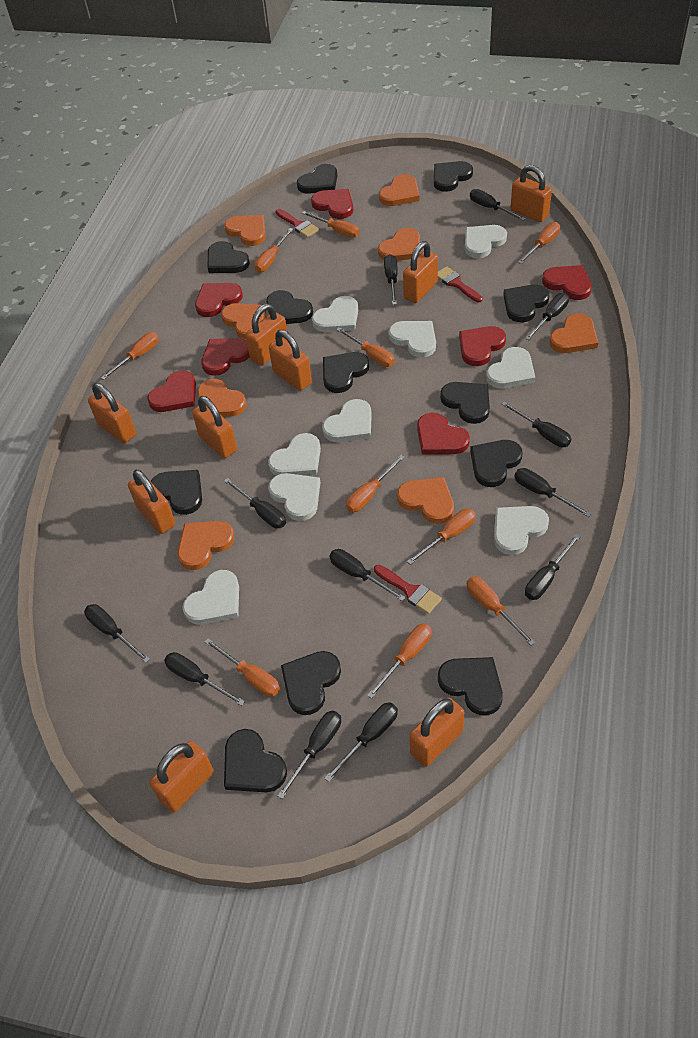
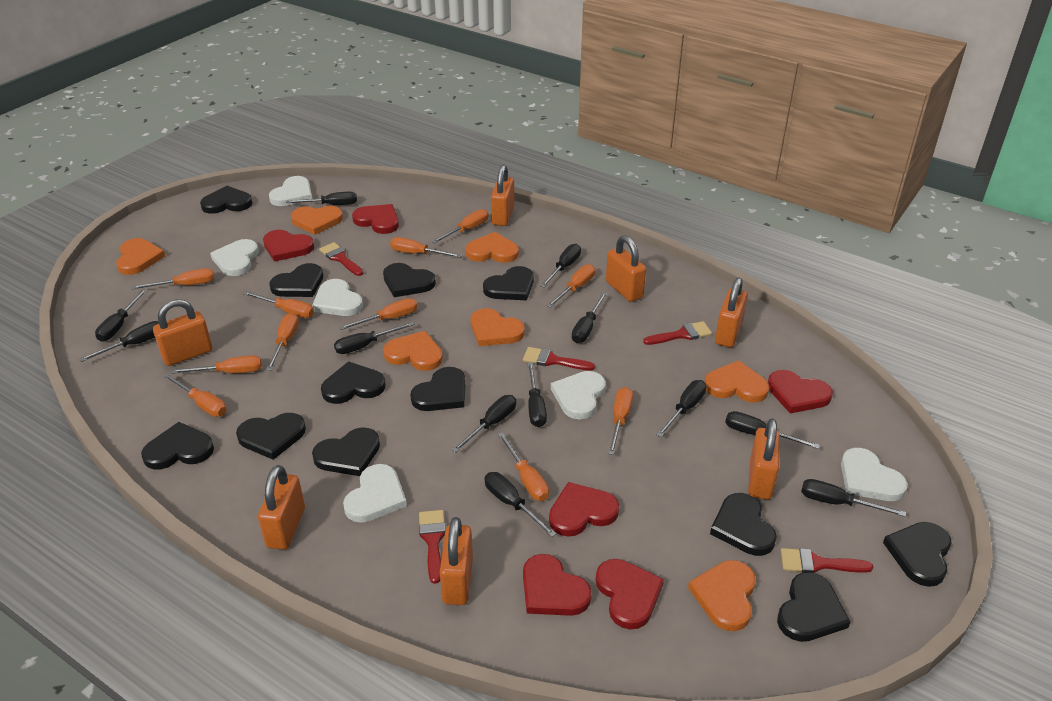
orange heart: [177,521,235,570] [197,379,247,417] [221,303,266,339] [224,215,266,246] [378,228,420,261] [379,174,419,206] [397,477,454,524] [550,313,598,353] = 8 -> [116,238,165,275] [291,206,343,235] [383,331,443,371] [465,232,519,263] [471,308,525,346] [688,560,756,631] [704,360,769,402] = 7
orange padlock: [88,383,136,443] [128,470,175,534] [149,741,214,812] [192,396,237,458] [245,304,289,365] [269,330,312,391] [403,241,438,303] [409,697,464,767] [510,165,552,222] = 9 -> [153,299,212,366] [258,465,305,550] [440,517,473,605] [491,164,514,226] [606,235,646,302] [715,278,748,347] [748,418,780,500] = 7
orange screwdriver: [101,332,159,380] [204,638,280,697] [254,228,293,272] [302,211,360,238] [336,327,395,367] [346,455,405,512] [367,624,432,699] [407,509,476,565] [467,577,535,646] [518,222,560,264] = 10 -> [132,268,214,289] [163,373,227,417] [171,355,262,374] [243,291,314,318] [266,313,299,371] [339,298,417,330] [390,237,462,257] [432,209,488,243] [498,432,549,501] [547,264,595,308] [608,387,633,455] = 11
red brush: [275,209,319,238] [374,565,442,614] [438,267,483,302] = 3 -> [319,242,363,276] [419,510,446,584] [523,347,595,371] [643,321,712,345] [781,548,873,573] = 5
red heart: [147,370,196,412] [195,283,243,317] [201,338,250,376] [311,189,353,219] [417,413,470,455] [459,326,506,366] [542,265,592,300] = 7 -> [263,230,314,262] [352,204,399,234] [523,554,592,616] [549,482,619,537] [596,559,664,630] [768,370,833,413] = 6
white heart: [182,570,239,625] [268,433,321,476] [269,473,320,521] [312,296,358,332] [322,399,372,442] [389,321,436,358] [465,225,507,258] [486,347,535,388] [494,506,549,555] = 9 -> [210,239,259,276] [269,176,312,206] [312,279,363,316] [343,464,407,523] [551,371,606,420] [841,448,908,501] = 6

